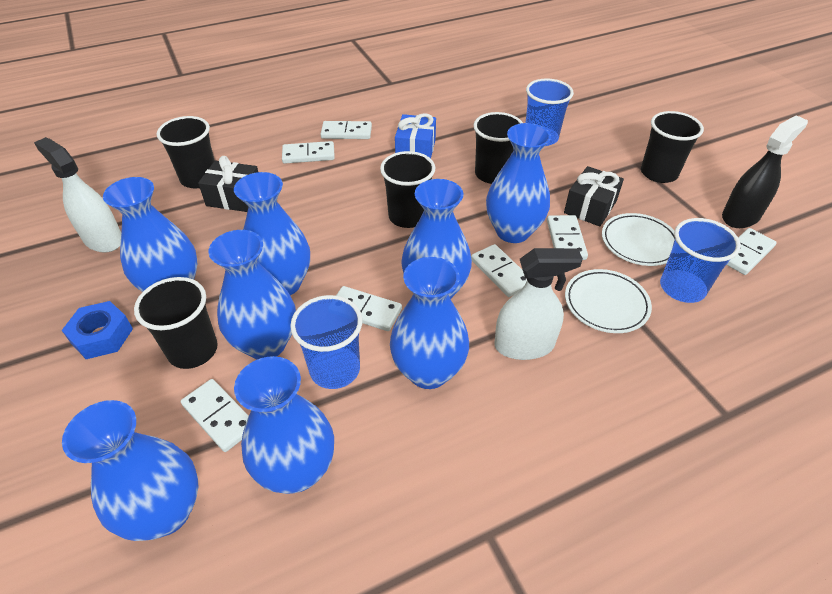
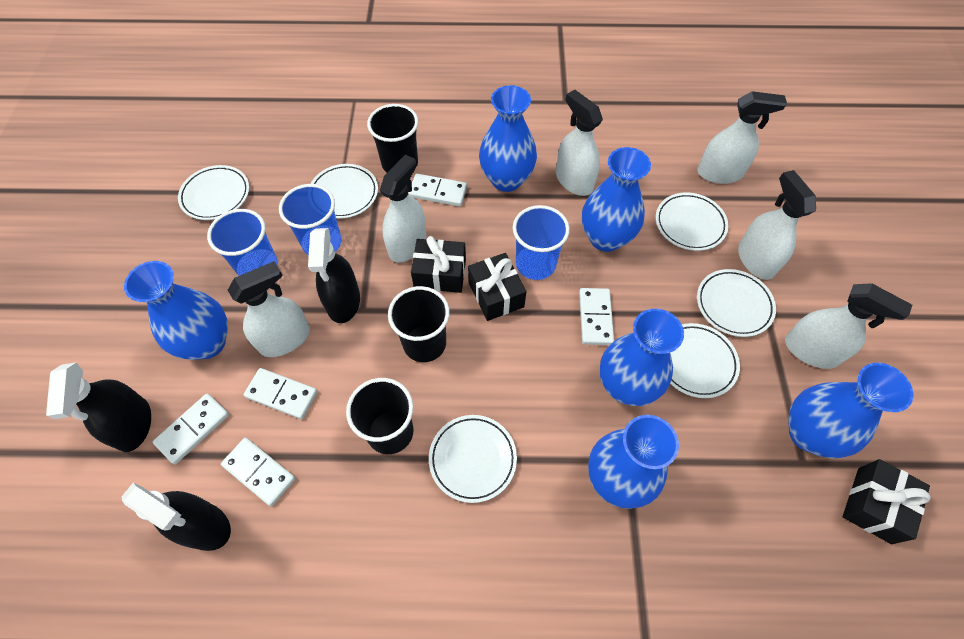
black cup: [134,277,218,369] [157,116,215,188] [380,151,435,228] [473,112,523,184] [641,111,704,183] = 5 -> [346,378,414,454] [367,104,418,172] [388,286,450,362] = 3
black gift: [198,156,258,212] [564,166,624,227] = 2 -> [411,236,466,293] [468,253,526,321] [843,459,931,544] = 3
black spray bottle: [722,115,808,228] = 1 -> [46,362,151,452] [121,482,231,551] [308,228,360,323] = 3
blue gift: [395,113,436,159] = 1 -> none = 0
blue nut: [62,301,133,359] = 1 -> none = 0
blue vase: [62,400,198,541] [103,177,197,292] [208,230,296,360] [234,172,310,295] [234,356,334,494] [390,257,469,389] [401,179,472,299] [486,123,551,243] = 8 -> [124,261,228,360] [479,85,537,192] [582,147,651,252] [588,415,679,509] [600,309,684,406] [788,363,914,458] = 6
white domino: [181,379,249,452] [282,141,335,164] [320,121,372,139] [336,286,402,331] [471,244,527,297] [547,215,588,260] [726,228,777,275] = 7 -> [153,393,229,464] [221,438,295,506] [243,368,317,419] [408,174,467,206] [579,288,614,345] = 5
white plate: [565,269,652,333] [602,213,675,266] = 2 -> [178,165,249,220] [311,164,378,219] [429,415,517,503] [656,192,728,251] [670,323,740,398] [697,269,776,337] = 6
white spray bottle: [34,137,121,253] [494,248,583,360] = 2 -> [228,261,310,357] [379,155,426,263] [556,90,603,196] [697,91,787,184] [738,170,816,280] [785,283,912,369] = 6

